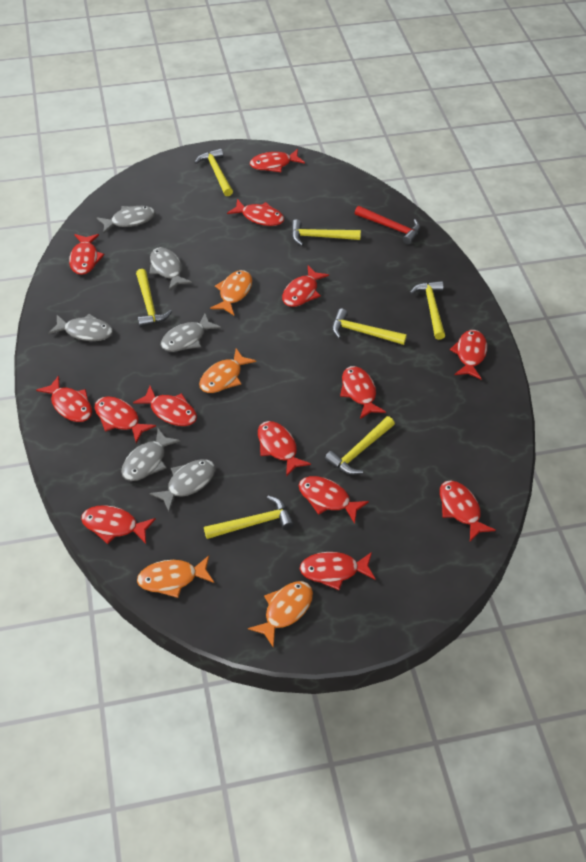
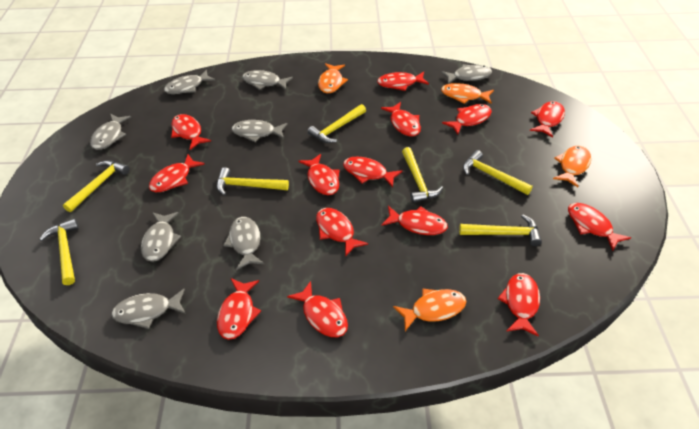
grey fish: [48,314,113,341] [97,206,155,233] [121,428,180,481] [149,247,192,291] [150,459,215,511] [161,313,221,352] = 6 -> [90,114,131,150] [111,289,186,329] [141,212,181,262] [164,70,216,94] [223,217,264,270] [232,120,287,142] [242,70,293,90] [441,64,492,84] = 8
red hammer: [355,206,420,245] = 1 -> none = 0

